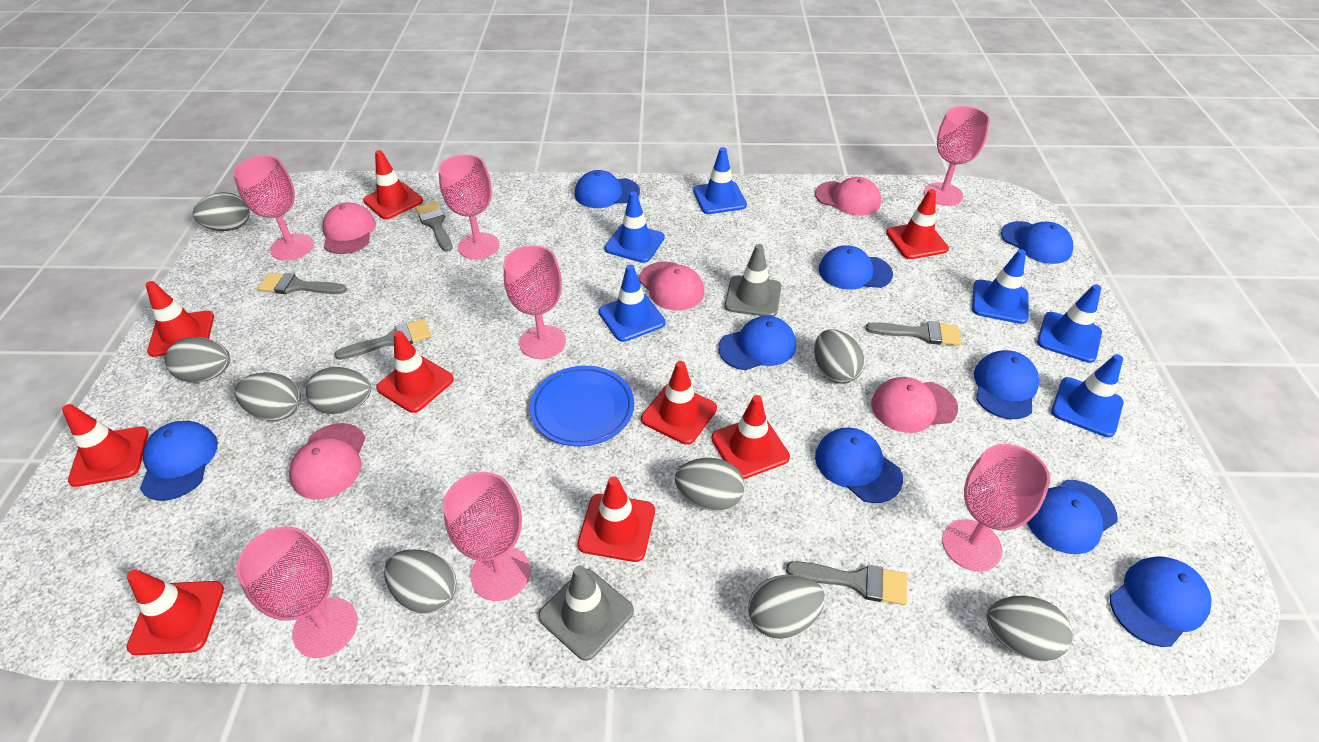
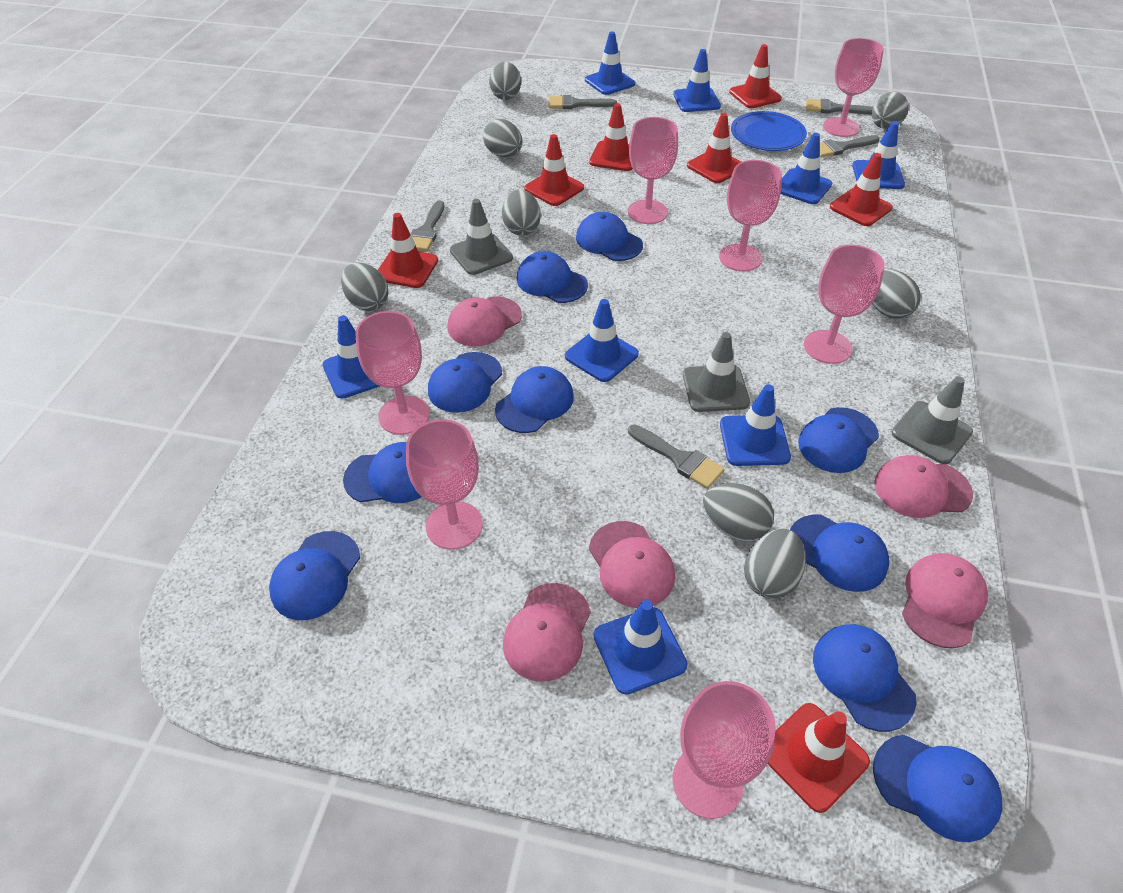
blue cap: [140,421,218,501] [575,170,640,208] [718,316,796,370] [815,428,903,503] [819,245,893,290] [974,350,1039,419] [1001,221,1073,264] [1027,480,1117,554] [1110,557,1212,647] = 9 -> [269,531,360,620] [343,442,422,503] [428,352,502,413] [495,366,574,433] [517,251,588,303] [576,212,643,261] [790,514,889,592] [798,407,879,473] [813,624,916,732] [873,735,1002,842] = 10
blue traffic cone: [599,265,666,342] [605,191,665,263] [693,147,747,214] [972,249,1029,324] [1037,284,1102,363] [1051,354,1124,437] = 6 -> [322,315,380,399] [565,299,639,382] [585,31,635,95] [593,600,688,695] [673,49,721,112] [720,384,791,466] [781,133,832,204] [852,121,905,189] = 8
grey egg: [165,337,230,383] [193,192,250,231] [235,372,301,421] [306,367,371,414] [384,549,457,614] [675,458,745,511] [748,575,825,639] [814,329,865,384] [987,596,1072,661] = 9 -> [341,263,388,311] [483,119,523,157] [489,62,521,100] [502,189,541,236] [703,483,774,541] [744,529,806,599] [872,92,909,129] [872,269,921,319] = 8
grey traffic cone: [538,565,634,661] [725,244,782,317] = 2 -> [450,199,513,275] [683,332,750,412] [892,376,973,464] = 3
red traffic cone: [62,404,149,487] [126,569,224,655] [145,281,214,357] [363,150,423,219] [376,331,454,413] [578,476,655,562] [641,361,717,445] [711,395,790,479] [886,189,949,259] = 9 -> [378,213,438,288] [524,134,584,206] [589,103,633,171] [687,113,741,183] [729,44,782,108] [768,703,870,813] [830,153,893,226] = 7

